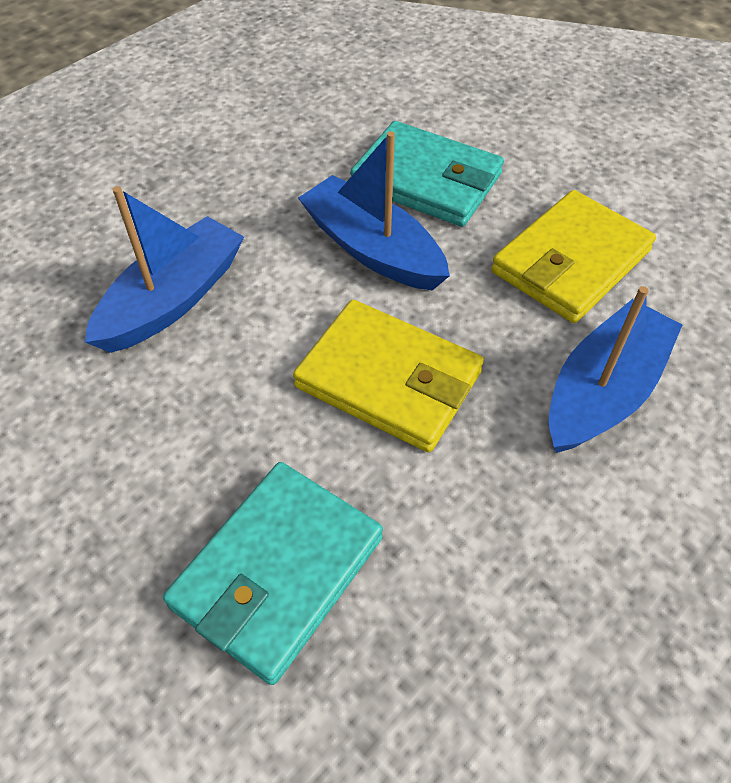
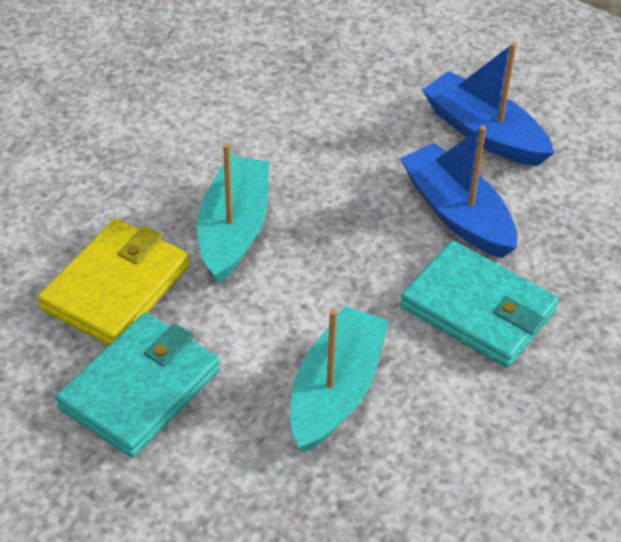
blue boat: [85,186,244,353] [298,131,450,291] [549,286,682,453] = 3 -> [400,125,517,258] [422,42,554,166] = 2
turquoise boat: none = 0 -> [197,143,269,283] [290,306,389,452] = 2
yellow wallet: [293,300,484,452] [491,190,656,323] = 2 -> [38,218,190,345] = 1

